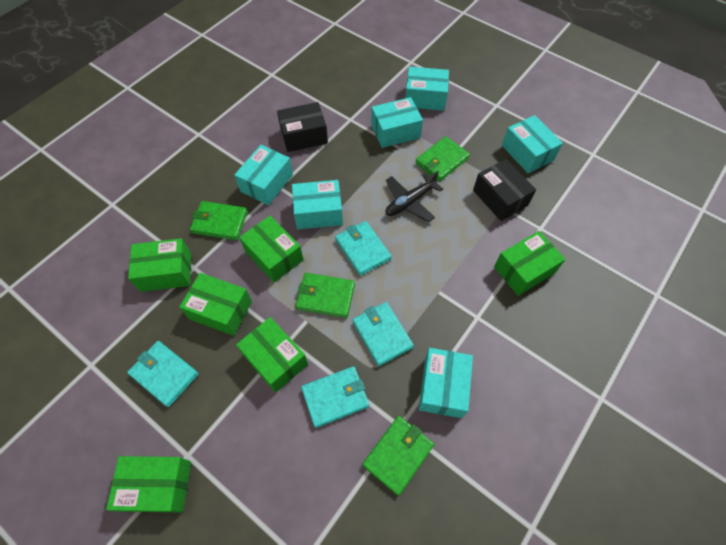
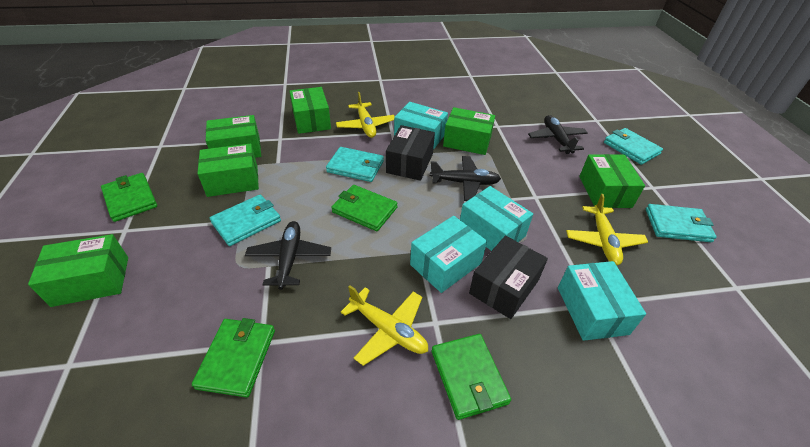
black plane: [385,170,443,222] = 1 -> [245,221,331,290] [430,156,501,201] [528,115,588,154] = 3
turquoise box: [234,145,293,205] [292,180,343,229] [371,97,423,148] [405,67,449,111] [419,348,473,418] [502,115,563,173] = 6 -> [394,102,448,150] [410,216,487,293] [460,186,533,251] [558,261,646,341] = 4
yellow plane: none = 0 -> [336,92,395,138] [341,285,428,366] [566,194,648,265] = 3

